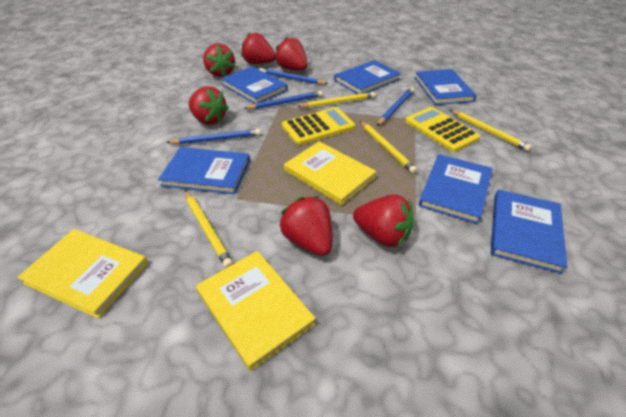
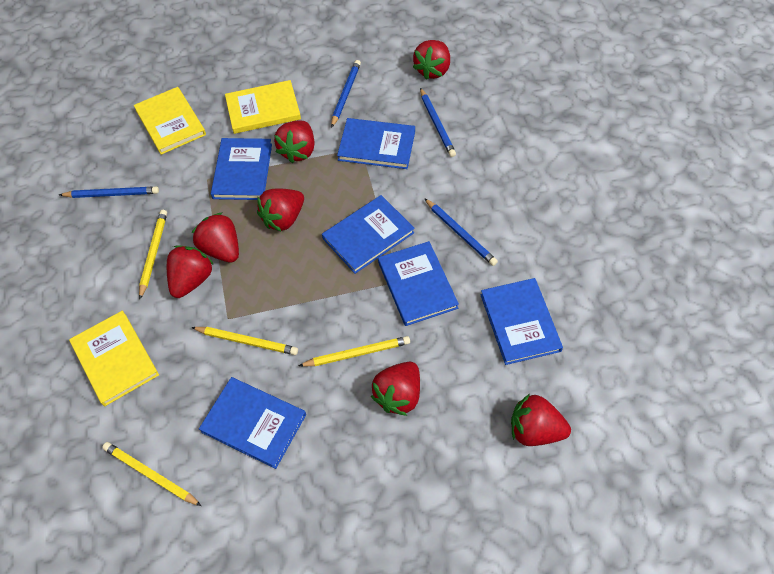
red strawberry: [188,86,229,125] [203,44,235,77] [241,33,276,64] [275,37,308,71] [279,196,333,256] [353,194,414,247] = 6 -> [167,246,214,298] [192,212,239,263] [257,189,304,232] [274,121,315,163] [371,362,420,416] [413,40,450,80] [511,394,571,446] = 7
yellow calculator: [282,107,355,145] [405,107,480,152] = 2 -> none = 0

